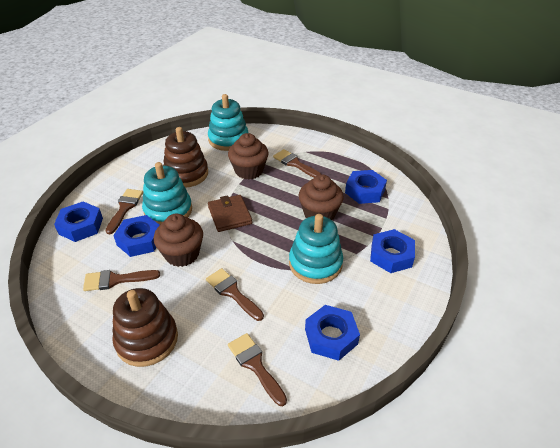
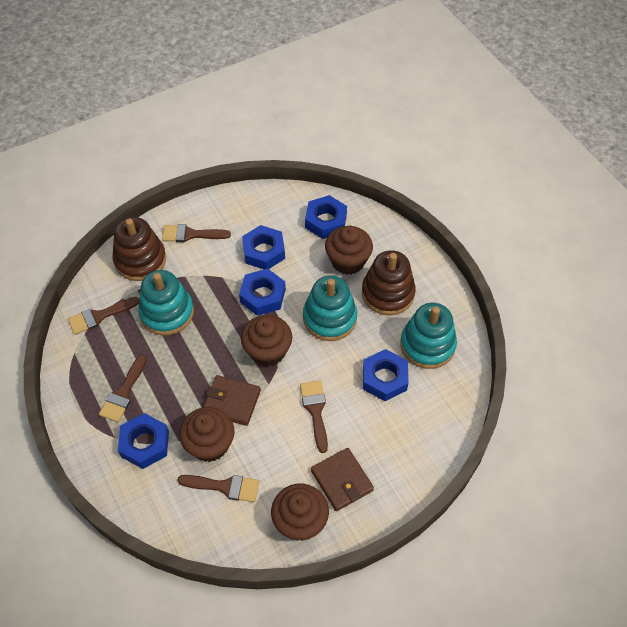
brown cupcake: [154,214,203,267] [228,133,268,180] [298,174,344,220] = 3 -> [179,407,235,462] [241,315,292,367] [271,483,329,541] [325,226,373,275] = 4
brown wallet: [208,195,252,232] = 1 -> [203,375,261,426] [311,448,374,511] = 2

